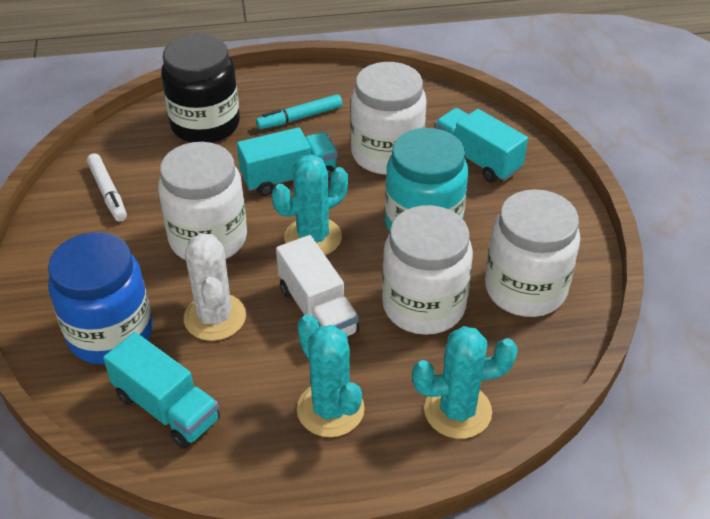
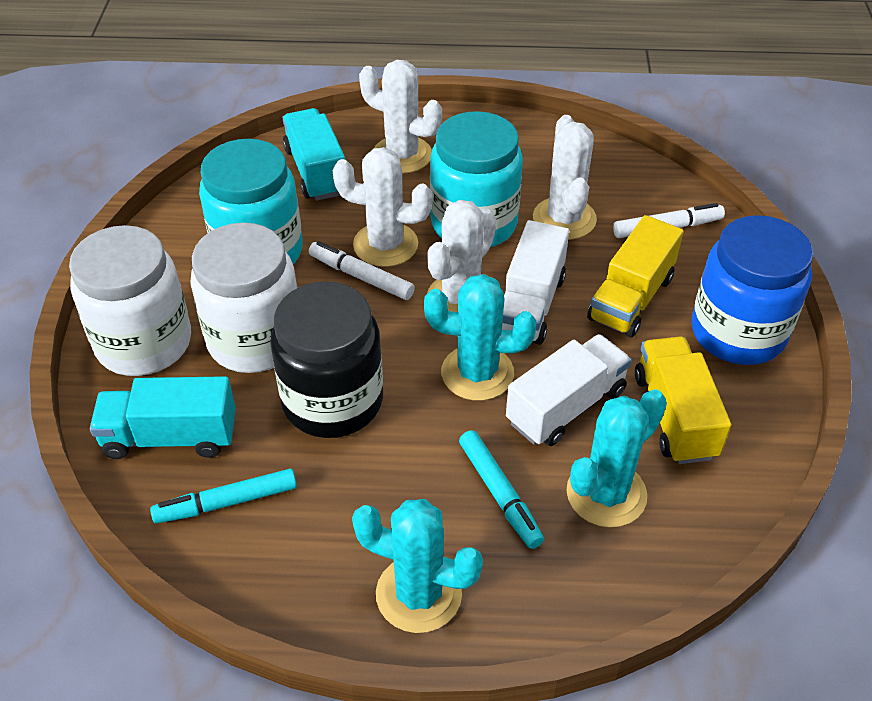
turquoise jar: [385,128,468,232] = 1 -> [199,139,303,264] [430,111,523,247] = 2
turquoise marker: [256,94,342,129] = 1 -> [150,469,297,524] [459,430,544,549] = 2
turquoise truck: [103,332,220,449] [237,127,338,196] [435,108,528,182] = 3 -> [90,376,236,459] [283,108,345,201] = 2
white cactus: [184,233,246,341] = 1 -> [333,147,432,267] [359,60,442,174] [427,200,496,312] [533,115,597,240] = 4
white jar: [158,142,247,260] [351,62,427,175] [382,205,473,335] [485,189,580,317] = 4 -> [69,225,191,376] [190,223,298,373] = 2
white marker: [87,153,127,221] = 1 -> [309,241,415,300] [613,203,725,238] = 2
white truck: [276,235,359,336] = 1 -> [502,220,569,345] [506,334,632,446] = 2
yellow truck: none = 0 -> [587,215,684,337] [635,336,731,464] = 2

